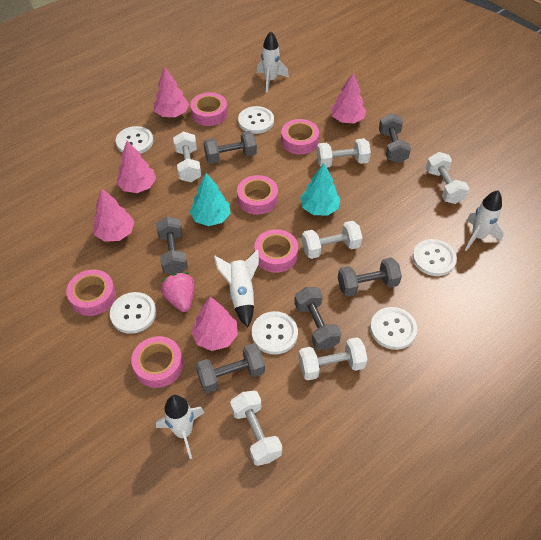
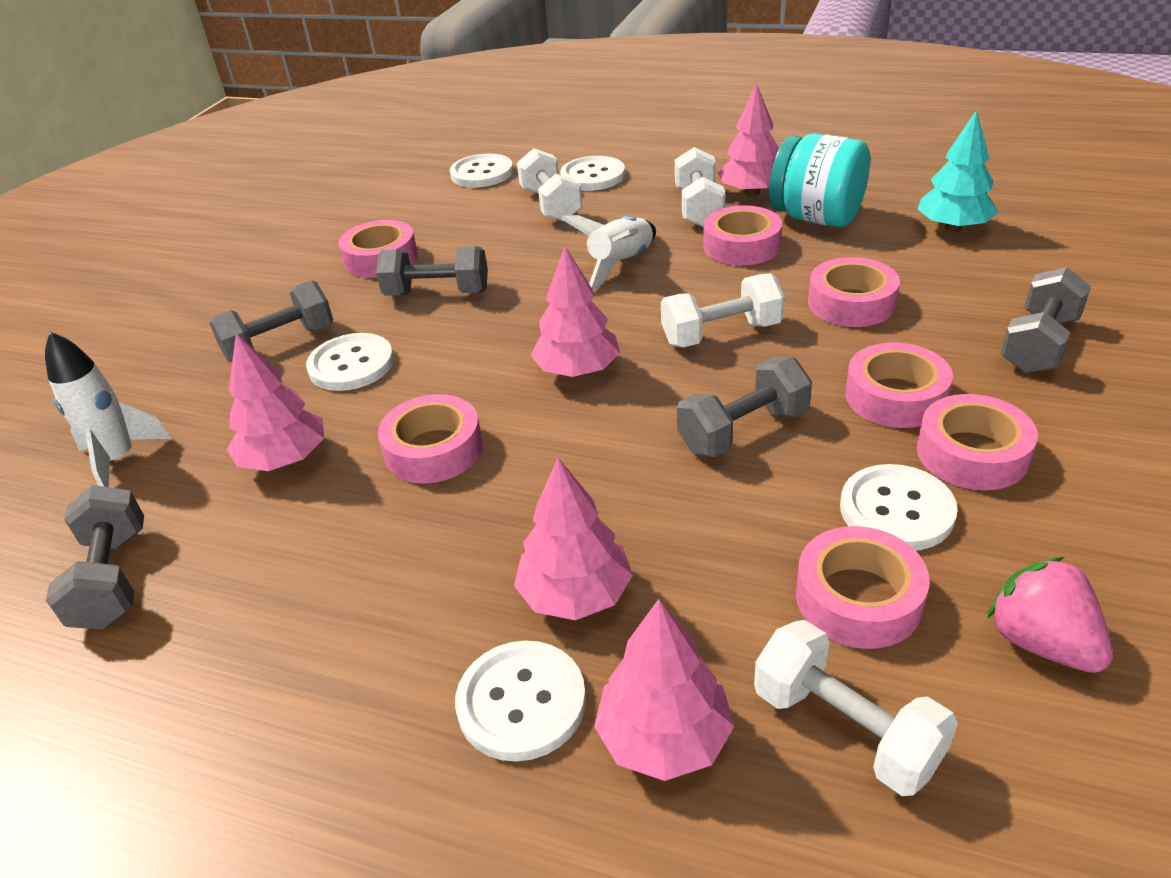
grey dumbbell: [156,216,188,274] [196,343,265,393] [203,131,257,164] [294,287,341,350] [338,258,402,297] [379,113,411,163] = 6 -> [46,485,144,630] [210,280,333,362] [376,246,488,296] [677,357,812,457] [1001,267,1091,374] = 5
pink tape: [66,269,116,316] [131,336,183,388] [190,92,228,126] [237,175,278,215] [254,229,298,273] [281,119,319,154] = 6 -> [338,220,418,278] [378,394,483,484] [703,205,782,266] [796,526,930,649] [808,257,900,327] [845,342,953,428] [917,394,1038,490] = 7
turquoise jar: none = 0 -> [769,133,870,227] = 1
turquoise tree: [190,173,231,226] [300,163,341,216] = 2 -> [917,110,999,232] = 1
white button: [110,292,156,334] [116,126,154,154] [238,106,274,134] [252,311,298,354] [370,307,417,350] [413,239,457,276] = 6 -> [306,333,394,391] [450,153,513,188] [455,641,586,761] [560,156,625,191] [840,464,958,551] = 5
white dumbbell: [173,132,201,182] [230,391,282,466] [299,337,368,381] [302,221,363,259] [317,138,371,167] [426,152,469,204] = 6 -> [517,148,582,222] [661,273,785,348] [675,147,725,227] [754,620,958,796] = 4
white rocket: [156,395,205,459] [214,249,259,328] [257,31,289,93] [465,190,504,251] = 4 -> [45,332,172,487] [561,215,656,290] = 2

